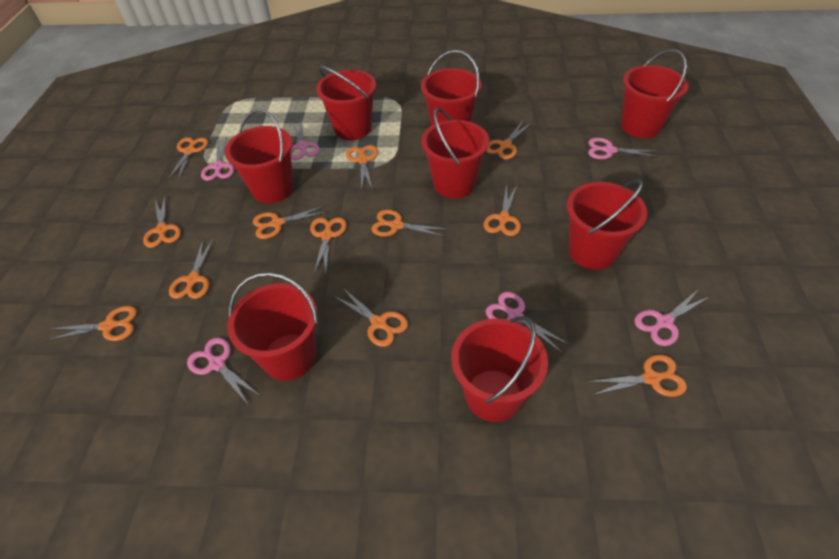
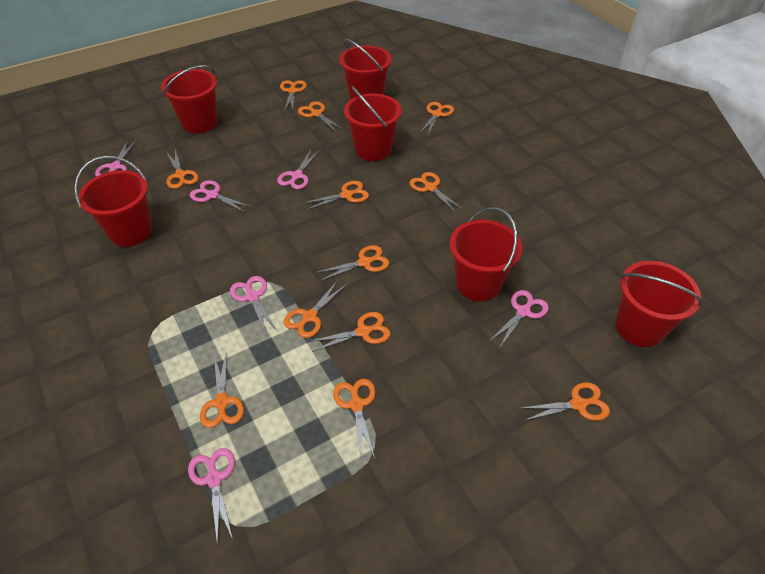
red bucket: [225,109,294,203] [227,272,318,381] [316,66,376,140] [421,50,482,126] [421,108,489,198] [452,316,548,422] [567,179,647,270] [621,49,689,138] = 8 -> [74,156,152,247] [161,65,217,134] [340,39,392,100] [344,86,401,161] [450,207,522,301] [615,261,703,347] = 6

